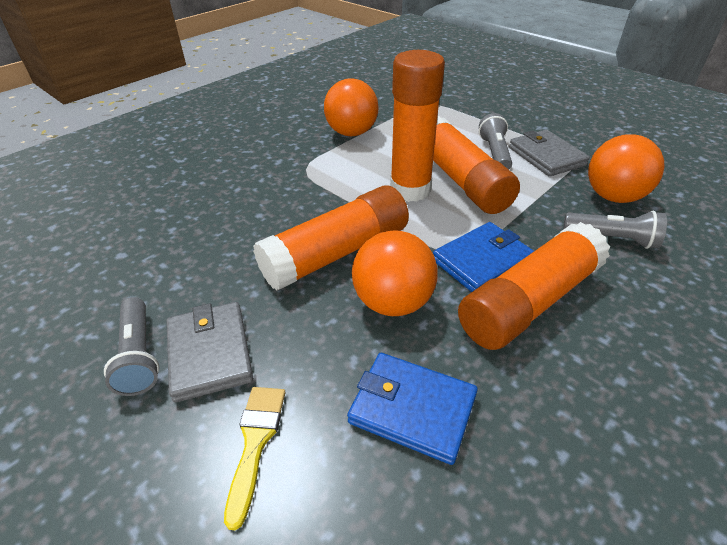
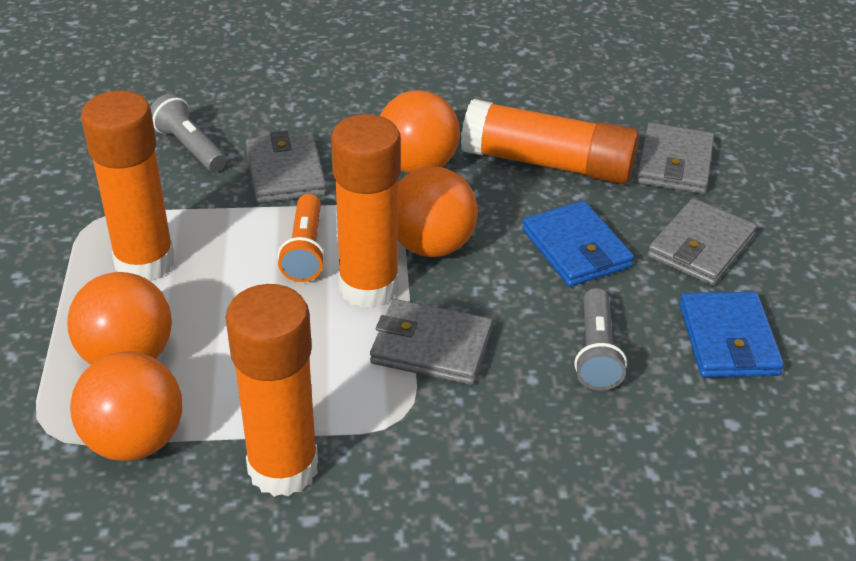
grey flashlight: [104,297,159,396] [479,113,512,169] [563,211,667,249] = 3 -> [150,94,226,172] [574,288,627,390] = 2
grey wallet: [167,302,253,403] [509,130,590,177] = 2 -> [246,131,327,203] [370,299,492,385] [637,123,714,194] [648,198,757,286] = 4
orange ball: [324,78,379,136] [352,231,438,316] [588,134,665,203] = 3 -> [67,272,172,365] [70,352,182,461] [380,90,460,173] [398,167,478,257] = 4
orange flashlight: none = 0 -> [277,194,325,282] = 1
yellow brush: [224,387,285,530] = 1 -> none = 0

